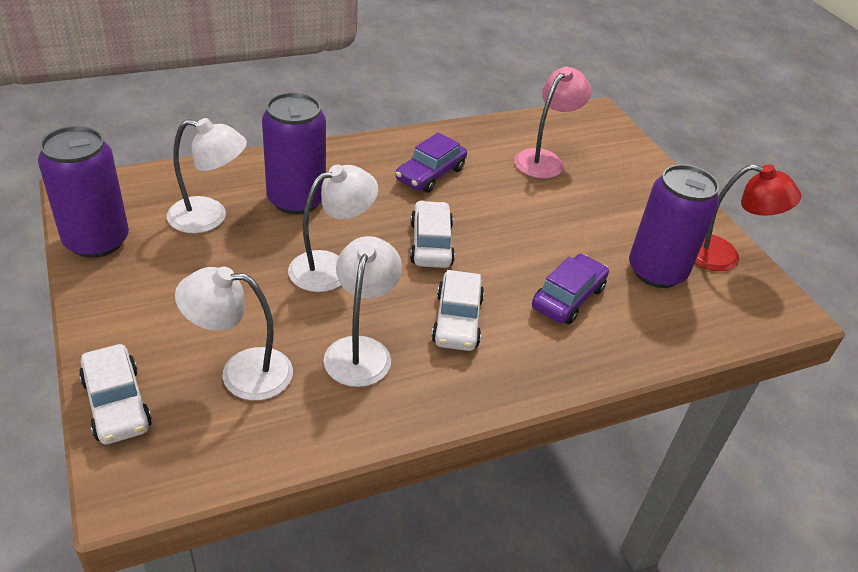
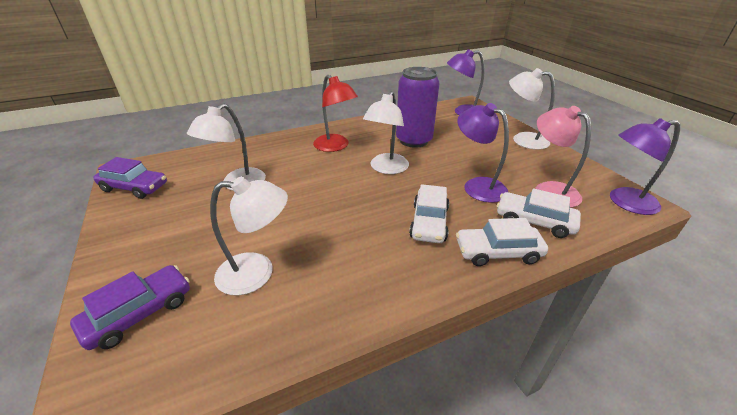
purple can: [38,126,129,258] [262,92,326,215] [629,164,719,288] = 3 -> [396,67,440,148] = 1
purple lamp: none = 0 -> [447,49,485,115] [457,103,509,203] [610,118,680,215] = 3

